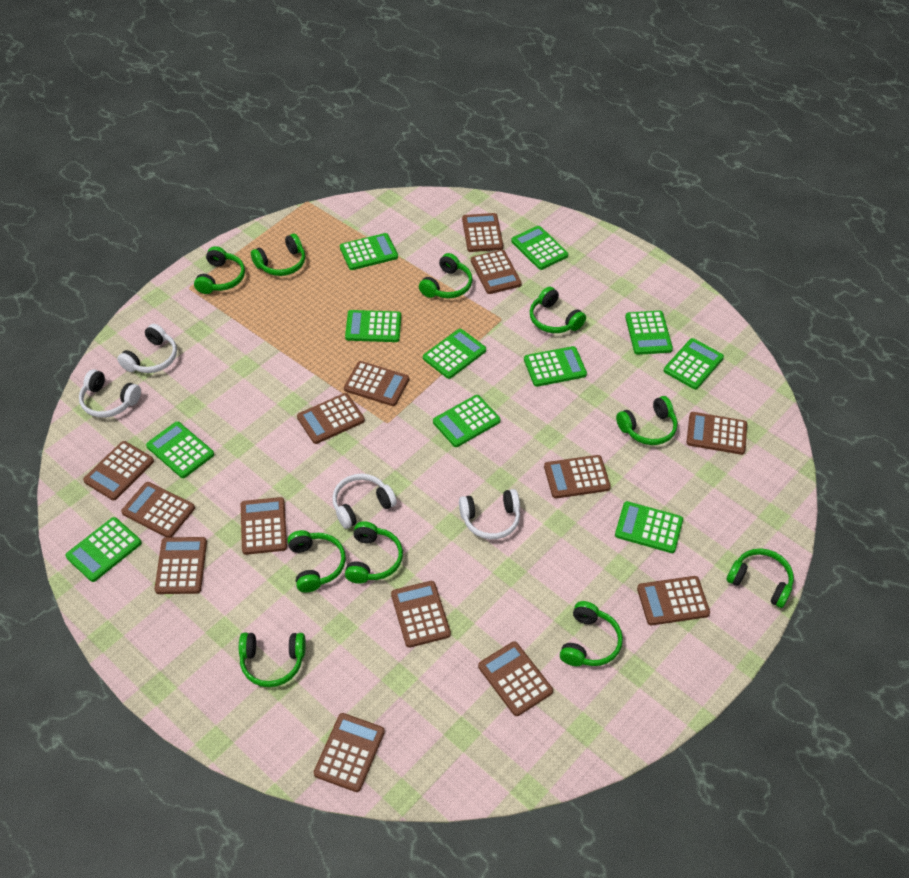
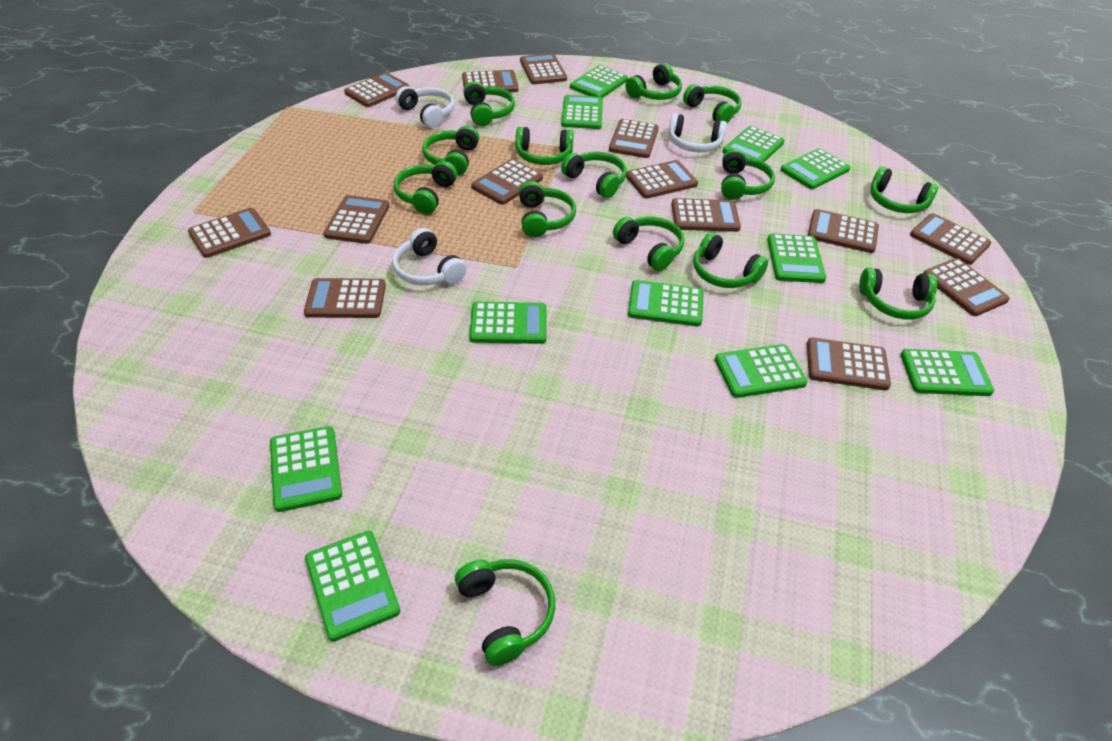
green headphones: [194,246,245,294] [239,633,306,687] [251,234,305,276] [287,530,346,593] [345,521,403,584] [419,253,473,298] [530,287,586,333] [560,601,623,666] [616,396,678,445] [726,548,794,608] = 10 -> [394,161,457,214] [422,126,479,175] [455,559,555,666] [463,81,515,126] [515,127,574,165] [519,181,576,238] [561,152,627,198] [613,216,684,271] [626,63,682,100] [683,84,742,123] [693,232,768,288] [721,149,775,200] [859,268,937,320] [870,167,939,213] = 14
white headphones: [79,369,141,418] [117,324,177,373] [332,474,397,529] [459,489,520,539] = 4 -> [392,228,466,286] [395,86,454,128] [668,114,727,152] = 3

